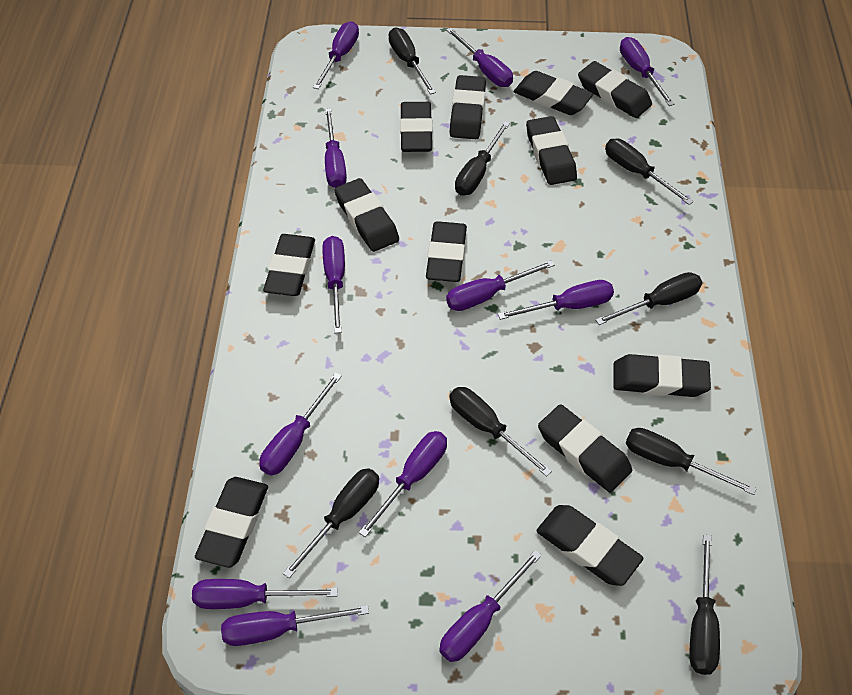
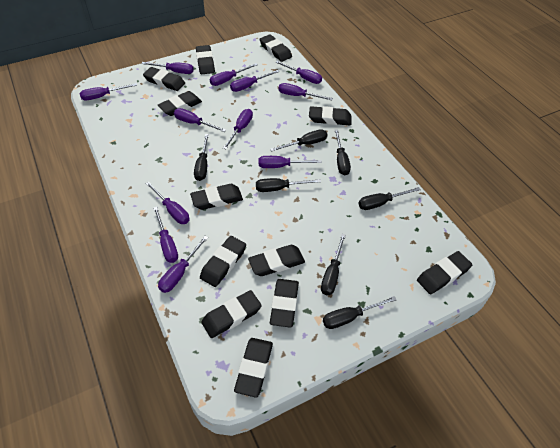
black screwdriver: [283,468,379,578] [388,28,436,95] [449,387,552,477] [455,121,510,196] [595,272,702,325] [605,138,694,205] [626,428,757,495] [690,534,720,675] = 8 -> [194,134,209,181] [256,178,321,192] [270,129,327,152] [321,234,346,295] [323,296,396,329] [335,129,351,175] [358,187,421,210] = 7

